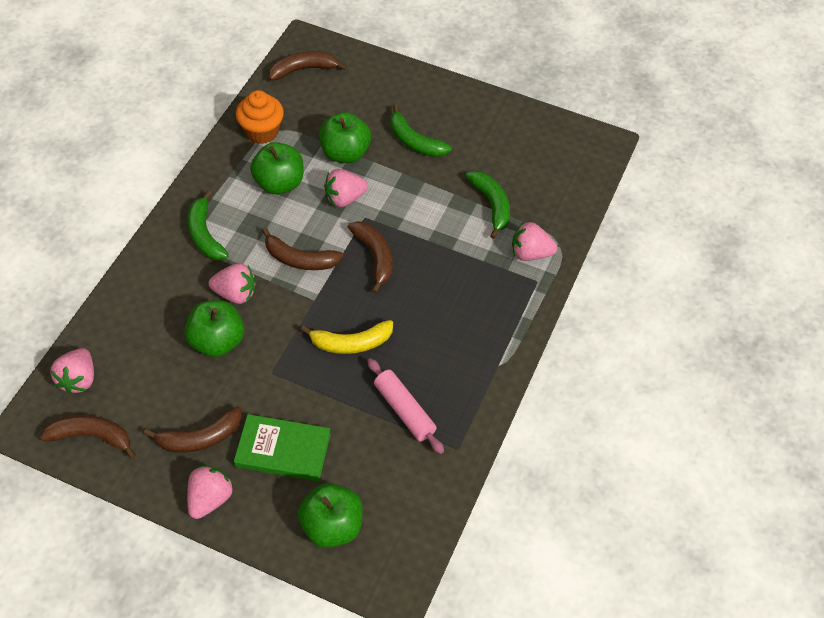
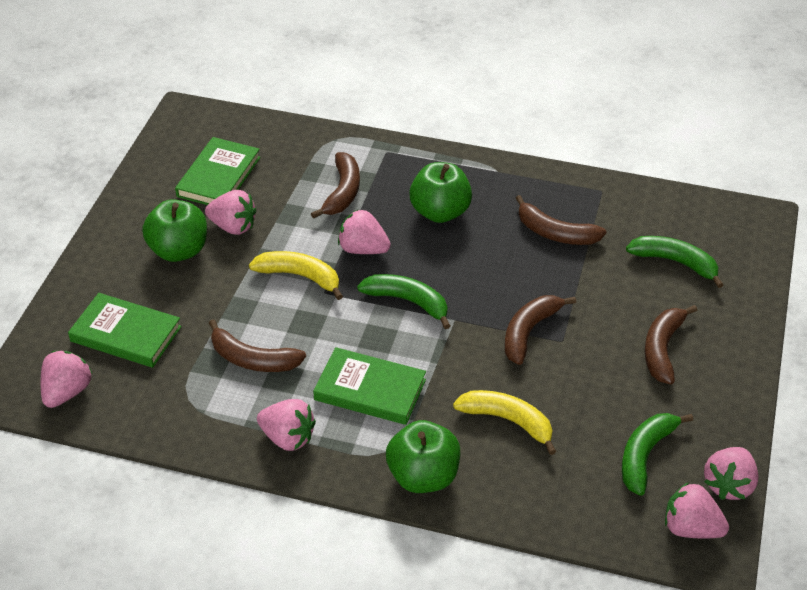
green apple: [184,300,244,357] [250,142,303,194] [298,483,363,548] [319,112,371,163] = 4 -> [142,199,207,262] [386,420,460,493] [409,162,472,223] = 3
green book: [234,414,331,481] = 1 -> [68,293,182,368] [175,137,260,205] [313,347,426,425] = 3
orange cupcake: [236,90,284,144] = 1 -> none = 0
pink rolling pin: [367,358,444,454] = 1 -> none = 0
pink strawberry: [51,348,94,394] [187,466,234,519] [209,263,255,304] [324,169,368,207] [512,222,557,261] = 5 -> [41,351,92,408] [205,190,256,235] [257,399,316,451] [338,209,391,254] [665,482,729,538] [704,447,759,500] = 6
yellow banana: [301,320,393,354] = 1 -> [249,251,343,300] [453,390,556,455] = 2

